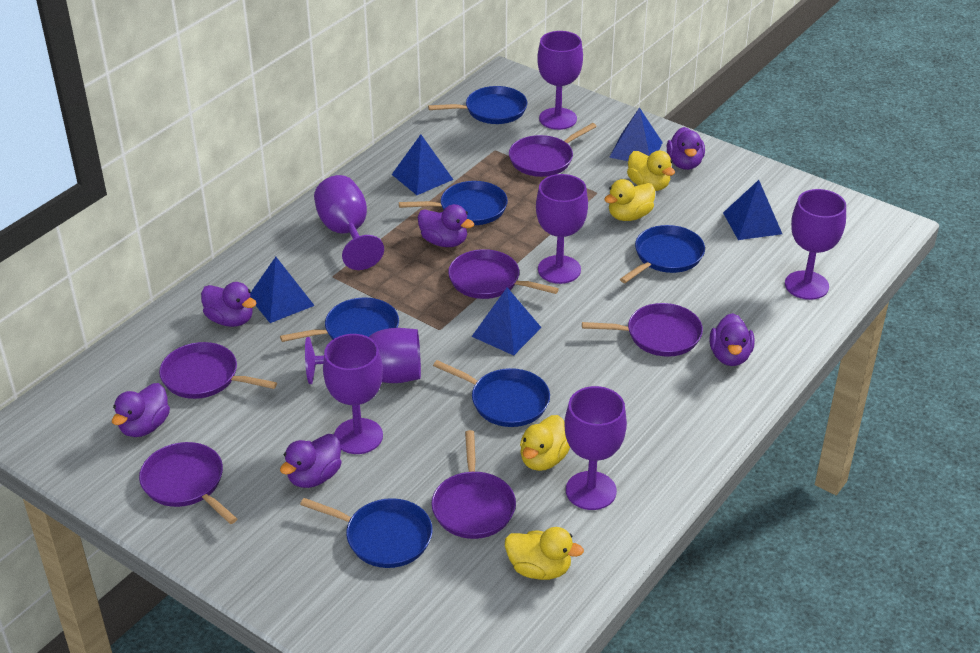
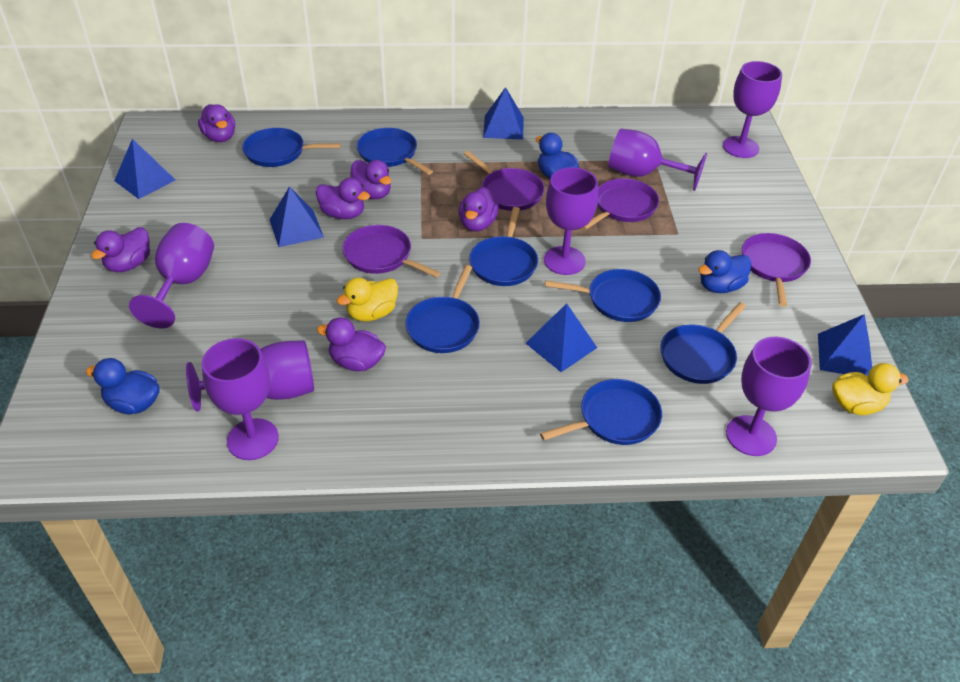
blue duck: none = 0 -> [86,358,160,414] [536,133,579,179] [698,250,751,293] = 3
blue pan: [280,297,399,342] [300,498,433,568] [399,181,508,225] [428,86,527,124] [433,360,550,427] [620,225,705,283] = 6 -> [242,128,341,167] [357,128,433,175] [405,265,480,353] [469,207,538,286] [540,379,662,445] [545,269,661,322] [660,302,746,384] = 7
purple pan: [139,442,237,524] [159,342,277,399] [431,430,516,539] [448,249,559,299] [509,123,597,177] [582,303,703,357] = 6 -> [342,225,440,277] [464,151,545,211] [582,178,659,230] [742,233,811,307] = 4
yellow duck: [505,527,584,580] [520,415,570,471] [604,179,655,221] [627,151,675,191] = 4 -> [336,278,398,321] [832,363,909,415] = 2

